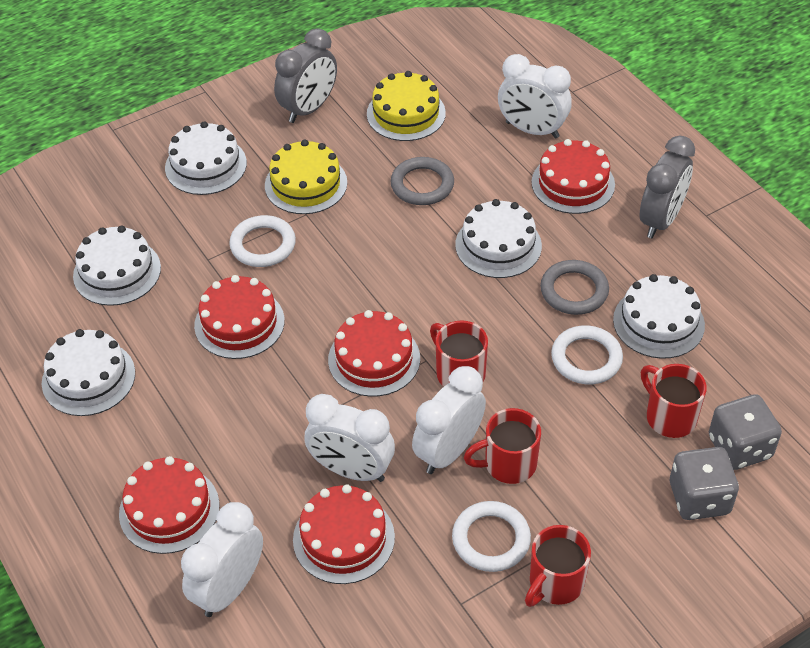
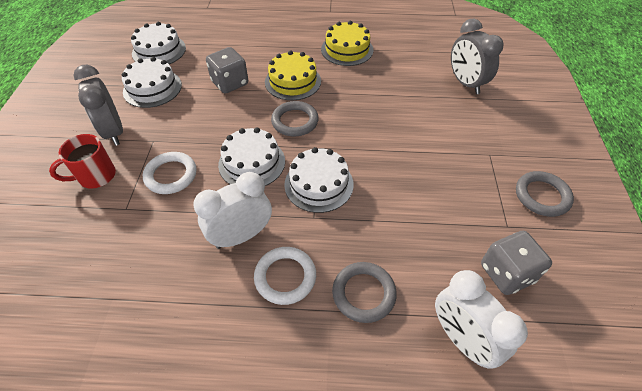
grey ring: [391,157,454,205] [540,260,609,315] = 2 -> [271,101,319,136] [332,262,397,323] [516,171,574,217] = 3
red cake: [119,456,220,554] [194,275,285,359] [293,484,395,584] [328,310,420,397] [531,139,615,214] = 5 -> none = 0
red mug: [430,320,488,387] [464,408,541,484] [525,525,591,607] [641,364,707,438] = 4 -> [49,134,116,189] = 1
white cake: [42,329,135,416] [73,225,161,306] [165,121,247,195] [456,199,542,278] [613,274,705,359] = 5 -> [122,57,182,108] [131,22,186,64] [218,127,285,186] [284,147,354,213] = 4
white clock: [181,502,263,617] [304,394,395,482] [412,366,486,474] [498,54,572,138] = 4 -> [193,172,272,249] [435,270,528,369] = 2
white ring: [229,215,296,267] [452,501,531,572] [551,325,623,384] = 3 -> [143,152,197,194] [254,247,316,305] = 2

